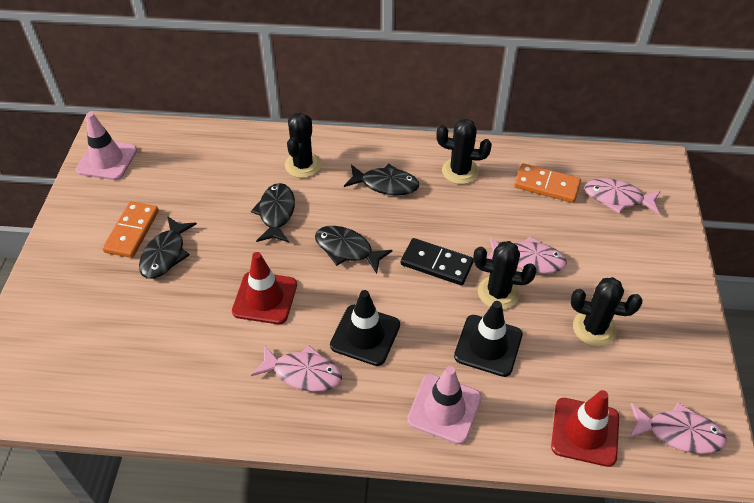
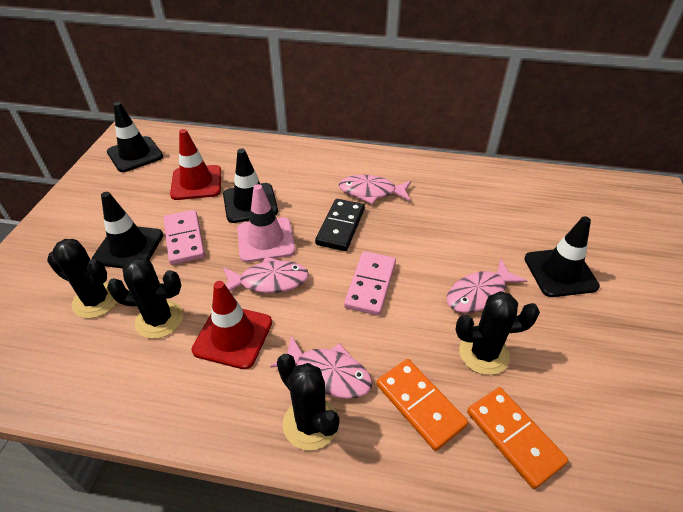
black fish: [139,216,197,279] [251,183,295,242] [315,226,393,274] [344,163,419,195] = 4 -> none = 0
black traffic cone: [330,290,400,366] [454,301,523,377] = 2 -> [92,192,163,268] [107,102,163,172] [223,148,278,223] [524,216,600,297] = 4
pink domino: none = 0 -> [164,210,205,265] [344,251,396,316] = 2
pink traffic cone: [76,112,137,180] [407,366,482,444] = 2 -> [237,184,295,262] = 1

